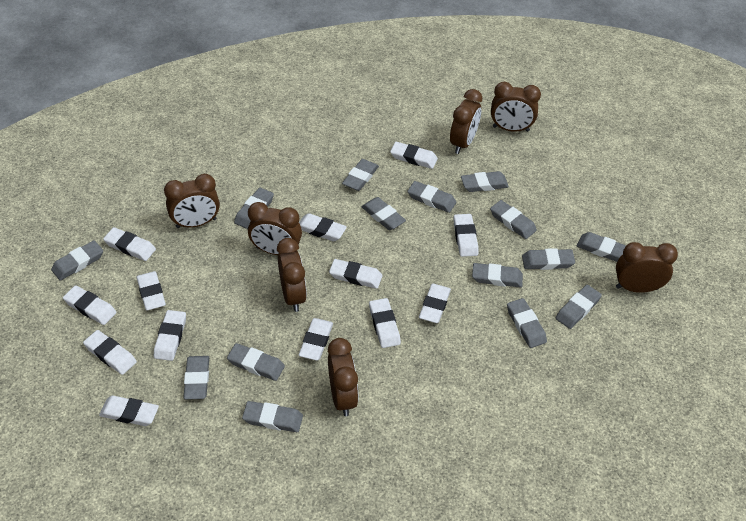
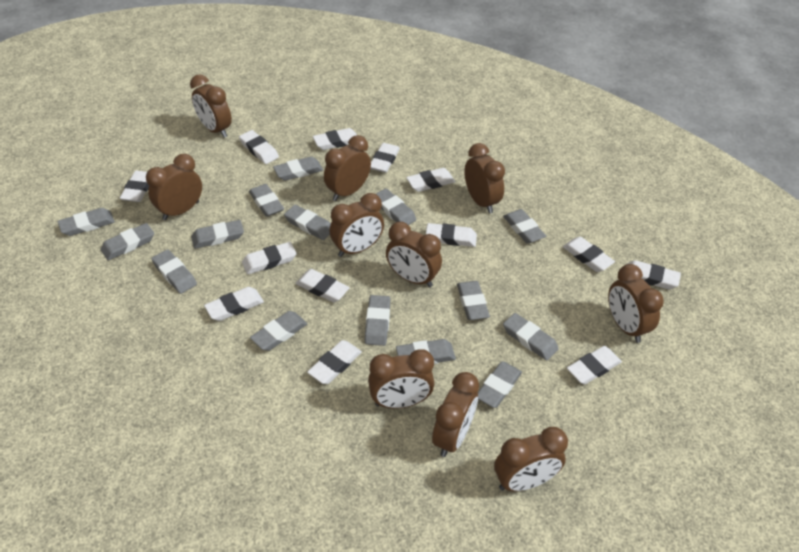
brown clock: [164,174,220,228] [248,202,302,255] [277,238,307,312] [328,338,358,416] [450,89,482,154] [491,82,541,132] [616,242,678,293] = 7 -> [146,154,202,220] [190,74,232,138] [324,135,371,201] [330,193,384,257] [368,349,434,409] [386,222,442,287] [432,372,479,457] [464,143,505,213] [494,427,568,491] [608,264,664,343] = 10

